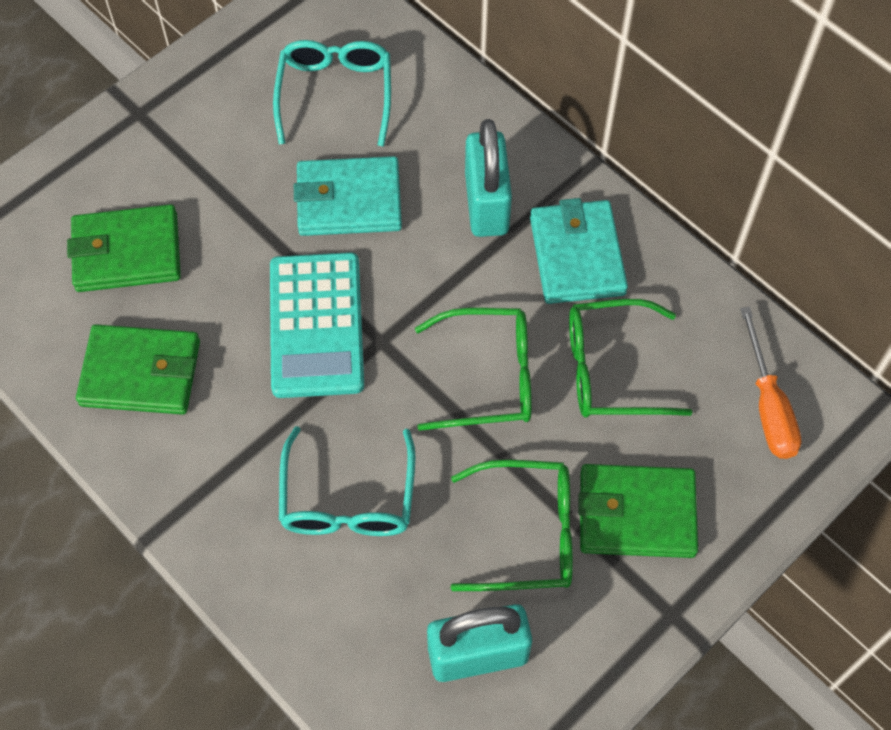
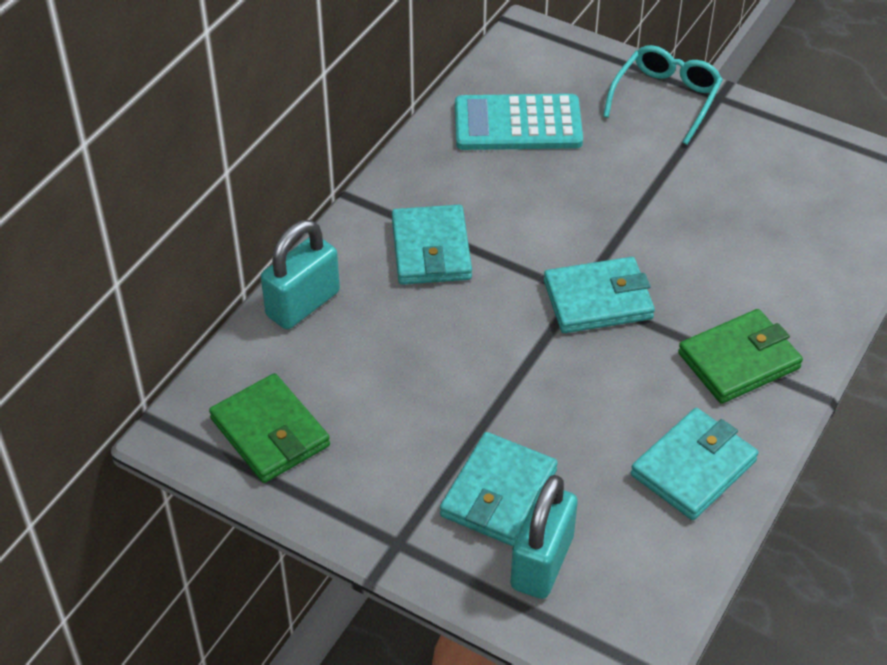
green glasses: [415,308,532,431] [451,460,573,591] [569,299,693,418] = 3 -> none = 0
green wallet: [67,204,181,292] [76,324,200,415] [579,464,698,558] = 3 -> [209,373,330,483] [678,309,803,404] = 2
orange screwdriver: [740,307,801,459] = 1 -> none = 0
turquoise glasses: [273,40,391,146] [279,426,415,536] = 2 -> [603,45,723,145] = 1
turquoise wallet: [294,156,402,236] [530,198,628,304] = 2 -> [392,205,472,285] [440,432,558,546] [544,257,655,333] [631,408,758,520] = 4

